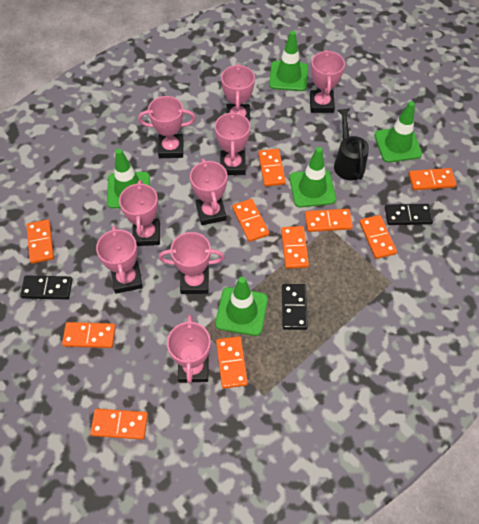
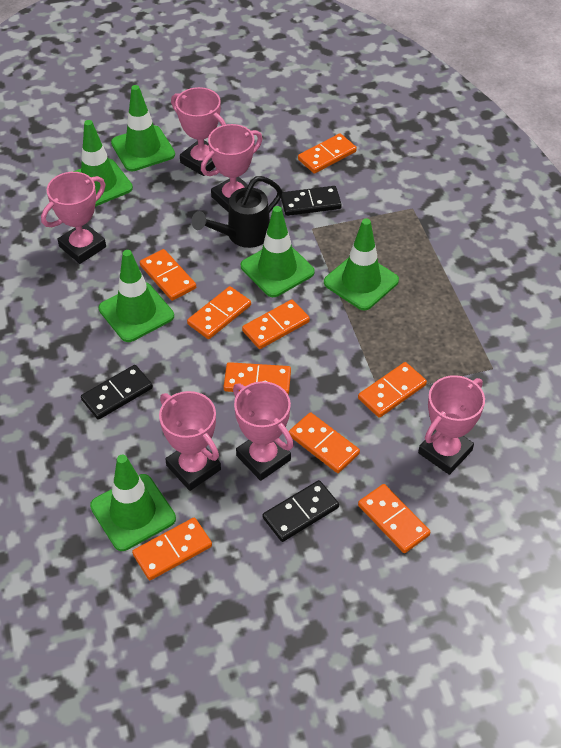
green traffic cone: [107,149,150,209] [215,277,268,336] [269,31,308,91] [289,147,336,207] [374,101,422,163] = 5 -> [73,120,133,207] [90,455,176,551] [99,250,174,342] [111,85,175,171] [241,206,315,297] [324,218,399,311] = 6
orange domino: [27,220,54,264] [62,322,116,348] [90,409,148,440] [216,336,248,389] [232,199,269,242] [258,149,286,187] [281,226,309,269] [305,209,353,232] [359,215,397,259] [409,168,456,190] = 10 -> [132,518,212,580] [140,249,196,301] [187,286,251,339] [224,362,291,394] [242,300,310,349] [289,412,360,473] [298,134,357,174] [358,362,427,418] [358,484,430,553] = 9
pink trophy: [96,225,143,294] [119,180,160,246] [138,96,196,158] [159,232,225,294] [167,314,211,383] [190,159,227,225] [215,111,250,175] [221,64,255,122] [310,50,345,113] = 9 -> [41,172,106,264] [159,391,221,491] [171,87,226,176] [201,124,263,213] [233,381,294,481] [418,375,485,475] = 6

